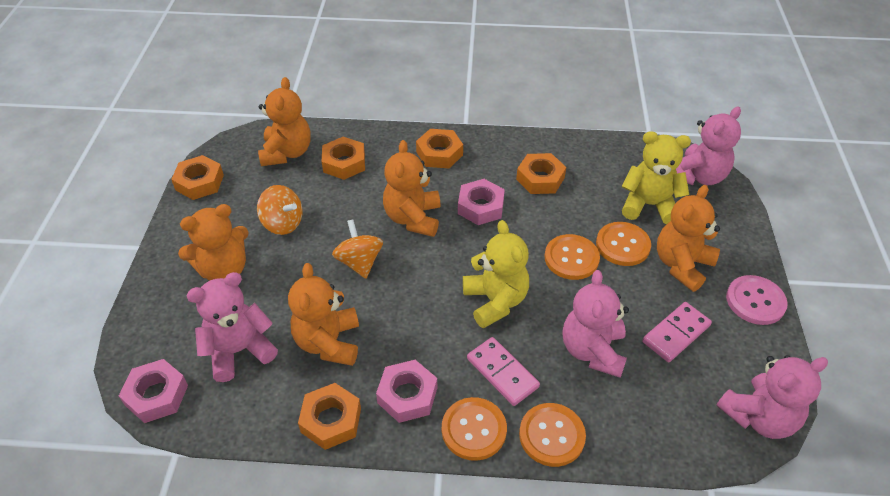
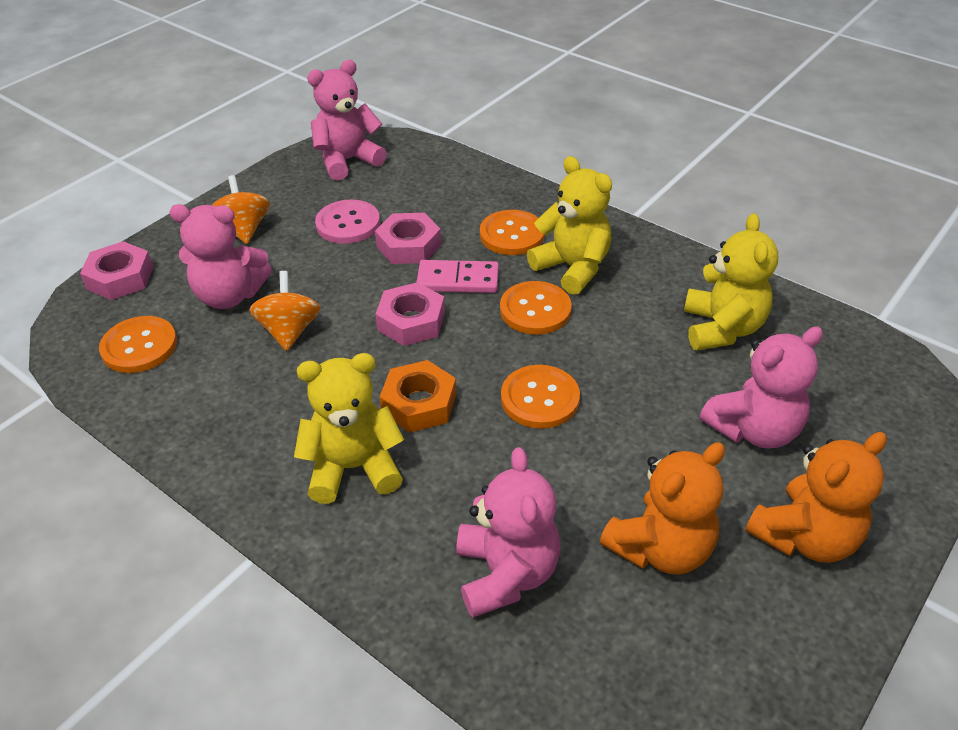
orange nut: [171,155,224,200] [298,383,361,450] [322,137,365,180] [416,129,463,168] [516,153,566,194] = 5 -> [380,360,456,433] = 1
orange teddy bear: [178,204,249,281] [258,77,311,166] [288,263,359,366] [383,140,440,237] [657,185,720,292] = 5 -> [600,442,725,574] [745,432,887,563] = 2
pink domino: [467,337,540,406] [642,302,712,362] = 2 -> [417,260,499,293] = 1
yellow teddy bear: [463,220,529,328] [622,131,691,225] = 2 -> [294,353,404,504] [527,156,612,295] [684,213,778,350] = 3

